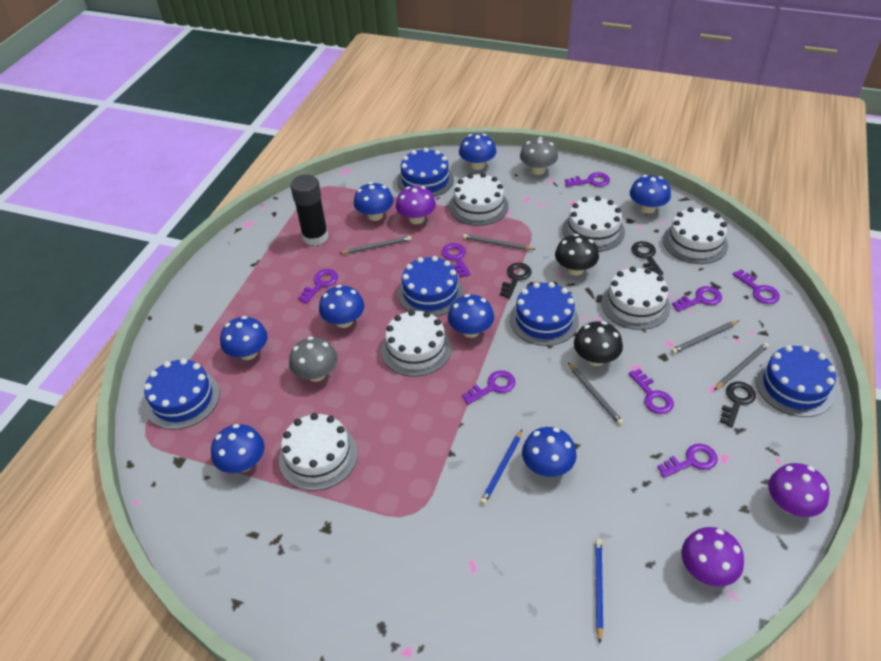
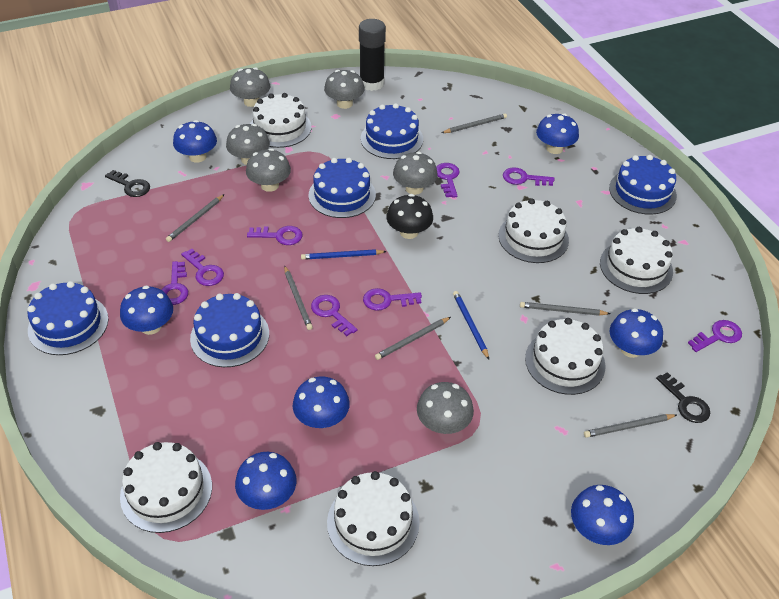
black key: [500,263,532,299] [631,241,663,276] [720,381,756,427] = 3 -> [105,170,150,197] [656,372,710,423] = 2
black mushroom: [555,234,599,276] [574,321,623,366] = 2 -> [386,194,433,239] = 1
blue mushroom: [211,424,264,473] [220,316,268,360] [319,285,364,328] [354,182,394,221] [448,294,494,338] [459,134,496,170] [522,427,577,477] [630,175,671,214] = 8 -> [120,285,173,335] [173,120,217,163] [235,452,296,510] [293,377,350,428] [536,113,579,154] [571,485,634,545] [609,308,663,358] = 7
grey mushroom: [289,337,337,382] [520,137,558,175] = 2 -> [226,124,270,165] [230,67,270,107] [246,148,291,192] [324,70,365,109] [393,152,438,195] [417,382,474,434] = 6
grey pencil: [339,236,411,254] [463,234,536,250] [568,363,623,425] [671,321,739,354] [714,343,769,390] = 5 -> [166,194,224,242] [284,266,313,330] [375,317,451,360] [442,113,507,133] [520,302,610,316] [584,414,677,438] = 6
purple mushroom: [396,186,436,224] [681,527,744,587] [768,463,830,517] = 3 -> none = 0

